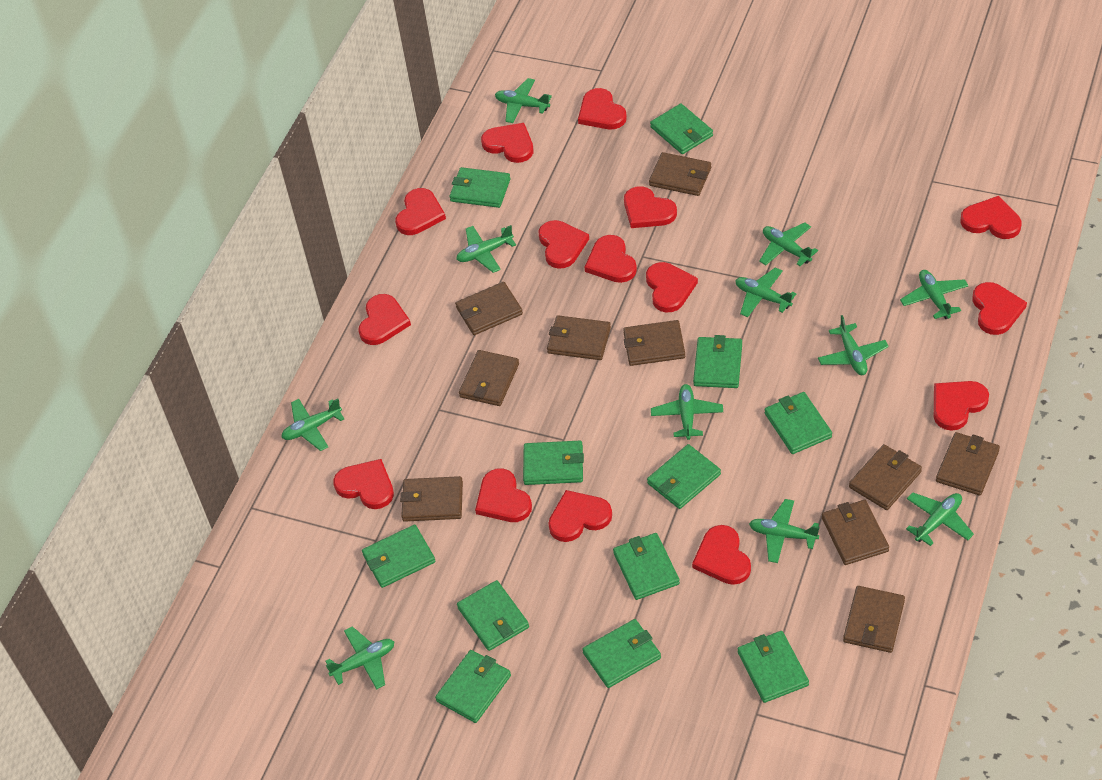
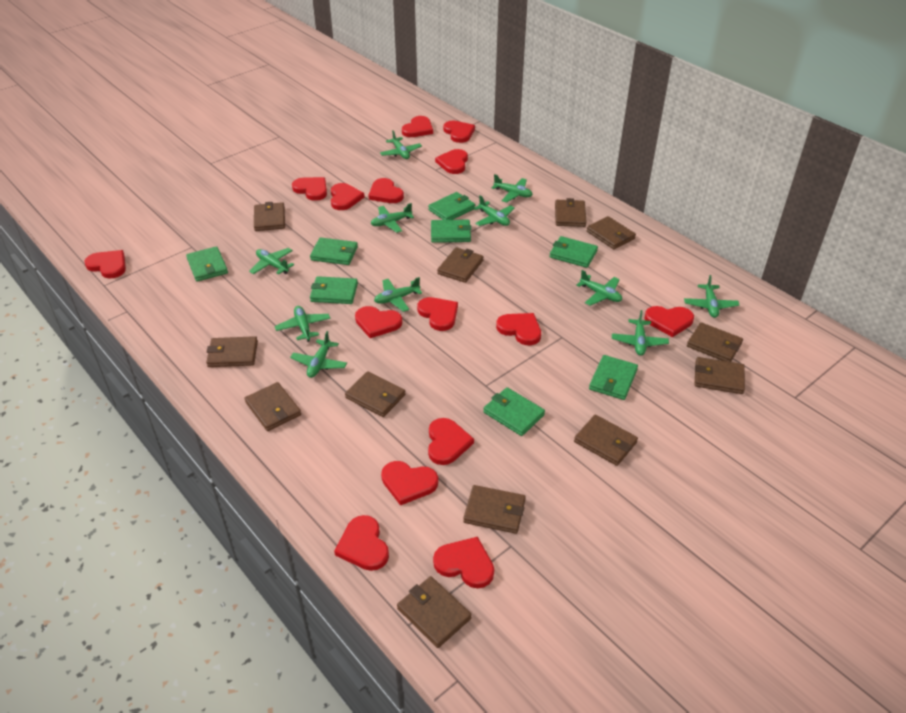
brown wallet: [400,476,463,522] [455,282,523,335] [459,350,519,406] [547,315,611,360] [623,320,685,366] [649,152,711,196] [822,500,889,565] [843,586,905,653] [849,444,922,510] [936,432,1000,496] = 10 -> [206,336,258,367] [245,382,301,431] [254,202,285,231] [345,371,405,417] [397,576,472,648] [437,247,484,283] [463,485,526,534] [555,198,587,227] [574,415,638,466] [586,216,636,249] [687,322,743,362] [694,357,745,394] = 12
green wallet: [362,525,435,588] [435,650,511,723] [449,167,510,208] [457,580,529,651] [523,441,584,485] [582,619,661,688] [613,533,680,600] [647,444,721,509] [650,103,713,154] [693,335,742,388] [737,631,809,703] [765,392,832,454] = 12 -> [186,246,228,282] [310,237,358,265] [310,276,358,304] [428,192,475,220] [431,220,472,243] [483,387,545,436] [549,236,598,268] [589,355,638,400] = 8

